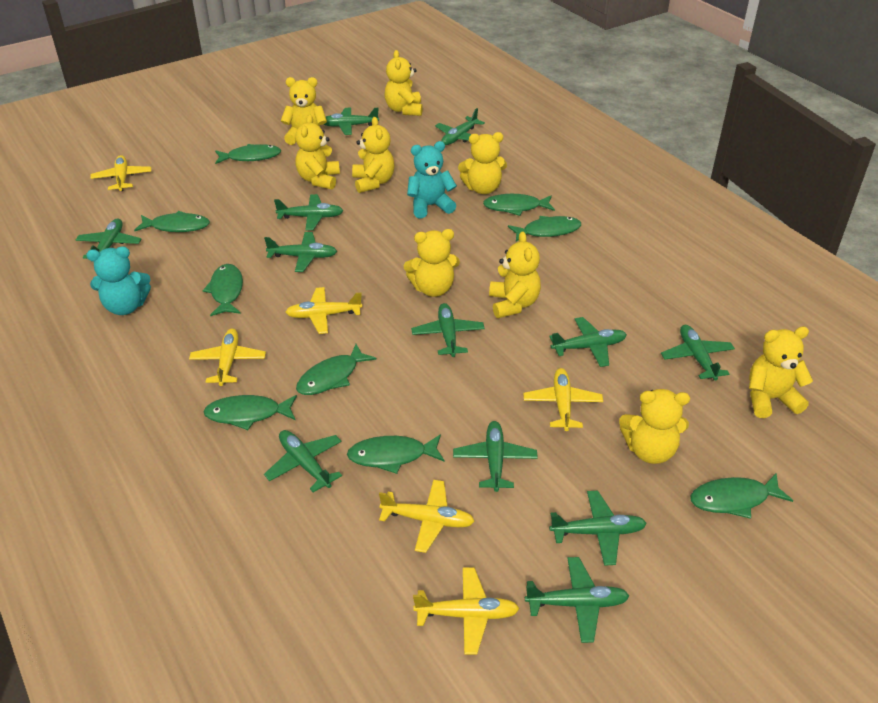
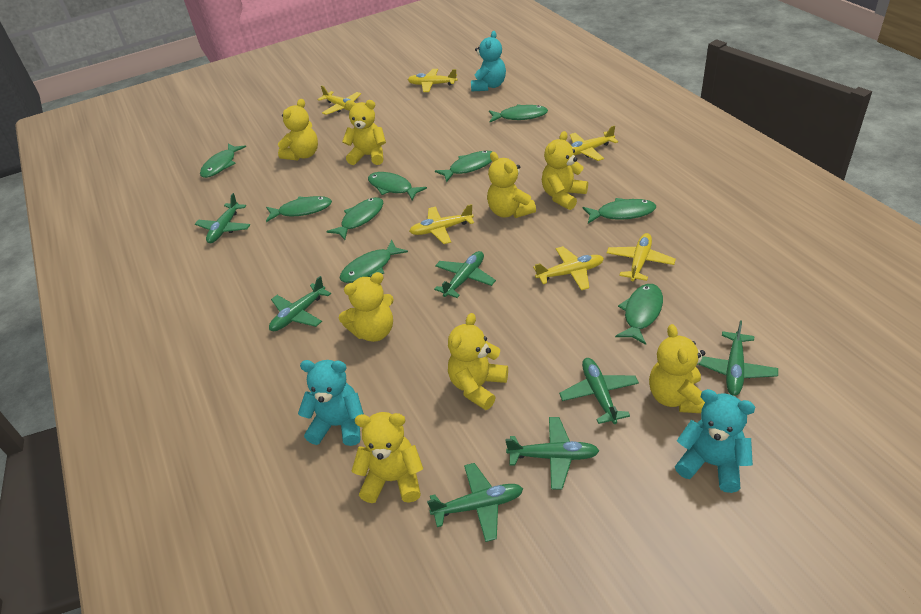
green plane: [76,219,141,259] [264,232,337,272] [264,430,342,492] [274,194,344,230] [323,108,379,135] [411,303,485,357] [435,108,485,145] [453,421,538,492] [525,557,629,643] [549,317,627,367] [549,491,647,566] [661,325,735,381] = 12 -> [195,193,250,243] [269,276,331,331] [427,463,523,542] [434,251,496,298] [505,417,599,489] [559,358,639,424] [698,320,778,396] = 7
turquoise teddy bear: [86,246,151,315] [407,141,457,218] = 2 -> [298,360,364,446] [471,31,506,91] [675,389,755,493] = 3
yellow teddy bear: [281,77,327,145] [295,115,340,190] [352,117,394,193] [385,50,423,116] [404,229,460,297] [458,132,507,194] [489,231,541,318] [619,389,690,464] [749,327,813,418] = 9 -> [278,99,318,161] [339,272,394,342] [342,100,386,165] [351,412,423,503] [448,313,508,410] [487,152,536,218] [542,131,588,210] [649,324,705,413] = 8

